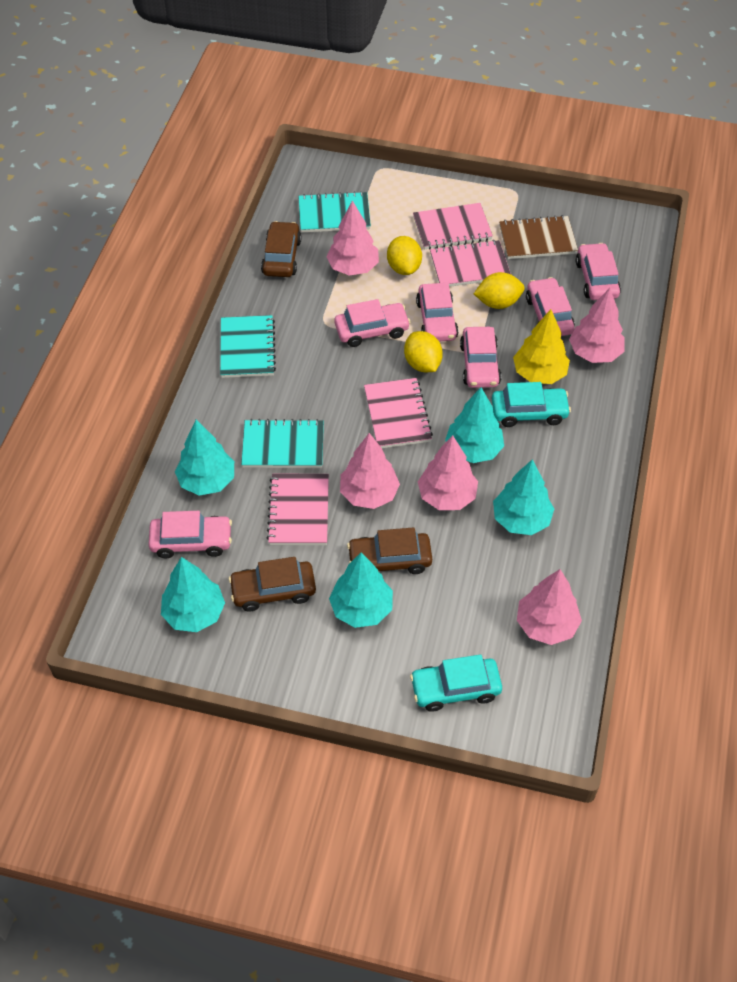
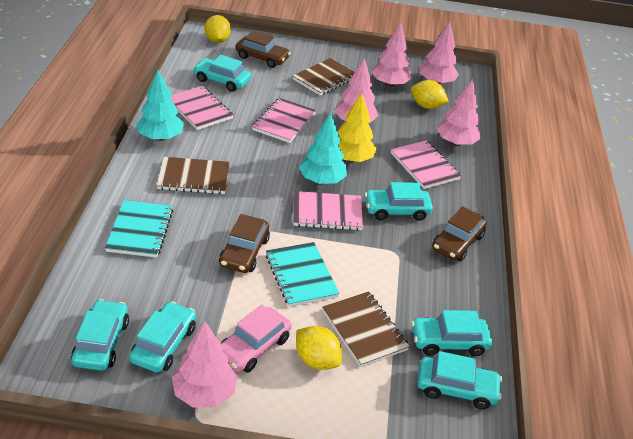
brown notebook: [499,215,578,259] = 1 -> [156,157,230,194] [293,58,355,95] [322,291,410,367] = 3
pink car: [148,511,232,558] [334,299,411,347] [416,283,459,341] [460,327,501,388] [526,277,575,336] [576,243,621,300] = 6 -> [220,305,292,373] = 1
turquoise car: [410,654,502,712] [492,382,571,427] = 2 -> [71,299,129,371] [129,301,196,372] [193,55,251,92] [365,182,433,221] [411,310,492,356] [417,351,502,409] = 6
turquoise notebook: [220,315,276,378] [241,419,324,468] [298,191,371,233] = 3 -> [105,200,173,258] [266,242,340,307] = 2
turquoise tree: [161,557,225,632] [175,420,234,496] [329,552,393,628] [445,387,504,463] [493,459,554,535] = 5 -> [136,70,184,141] [299,113,347,184] = 2

